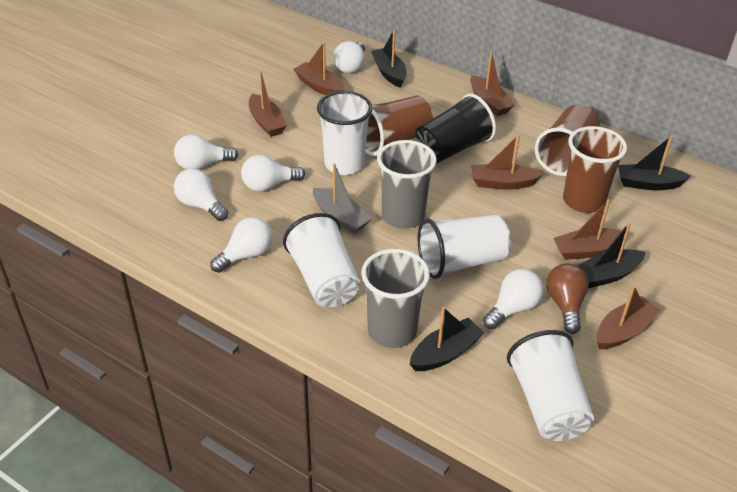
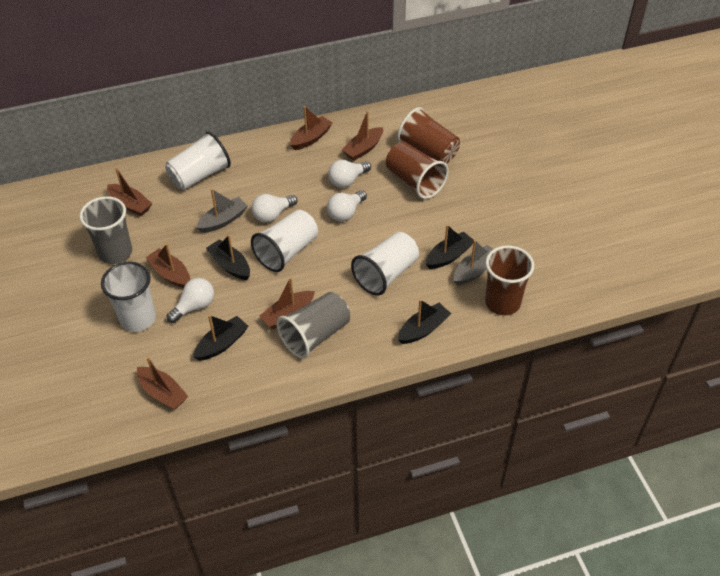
black cup: [415,94,496,163] = 1 -> none = 0
brown light bulb: [546,263,589,334] = 1 -> none = 0
grey boat: [313,164,372,234] = 1 -> [196,189,248,233] [454,240,493,285] = 2
white light bulb: [174,135,239,169] [174,168,228,221] [210,217,273,273] [241,155,305,192] [333,41,365,73] [483,269,543,329] = 6 -> [167,278,214,323] [251,194,297,223] [327,190,367,221] [328,160,371,188] = 4

